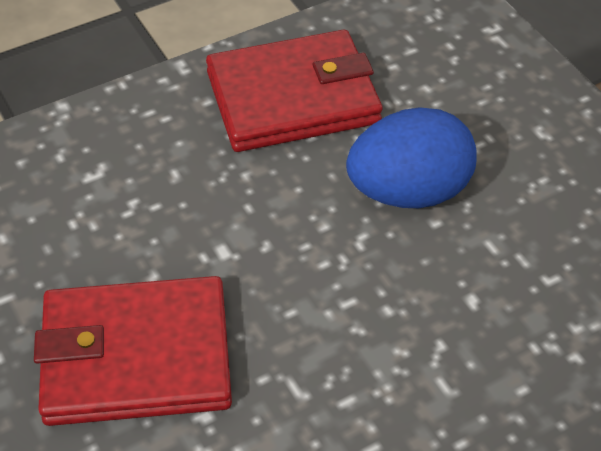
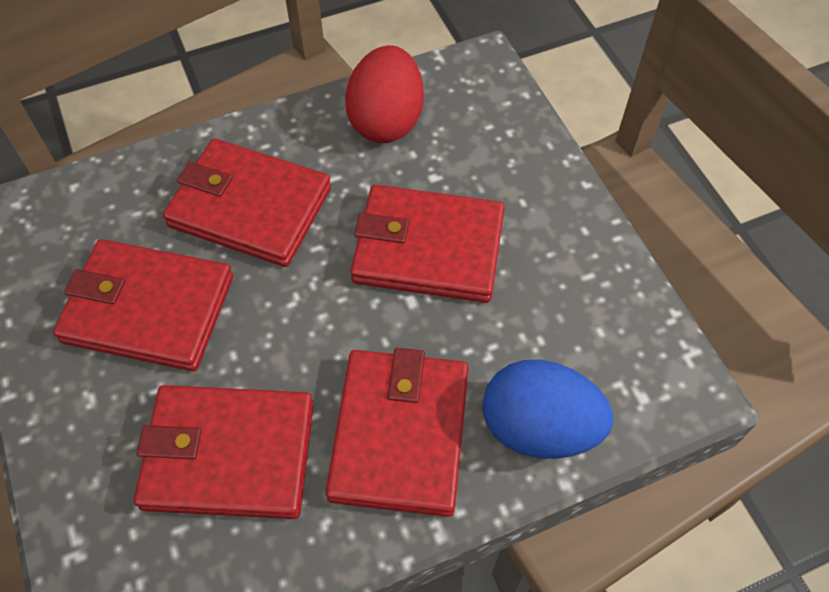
red egg: none = 0 -> [345,45,424,143] = 1
red wallet: [34,276,232,426] [206,30,383,152] = 2 -> [53,239,233,371] [134,385,314,519] [163,138,331,267] [326,348,469,517] [350,185,505,303] = 5

